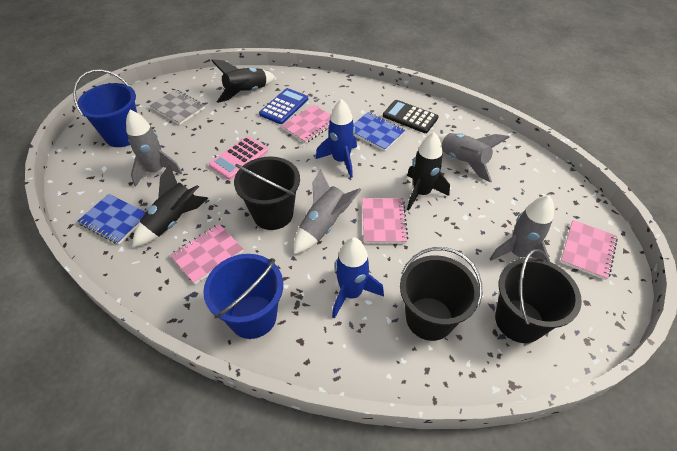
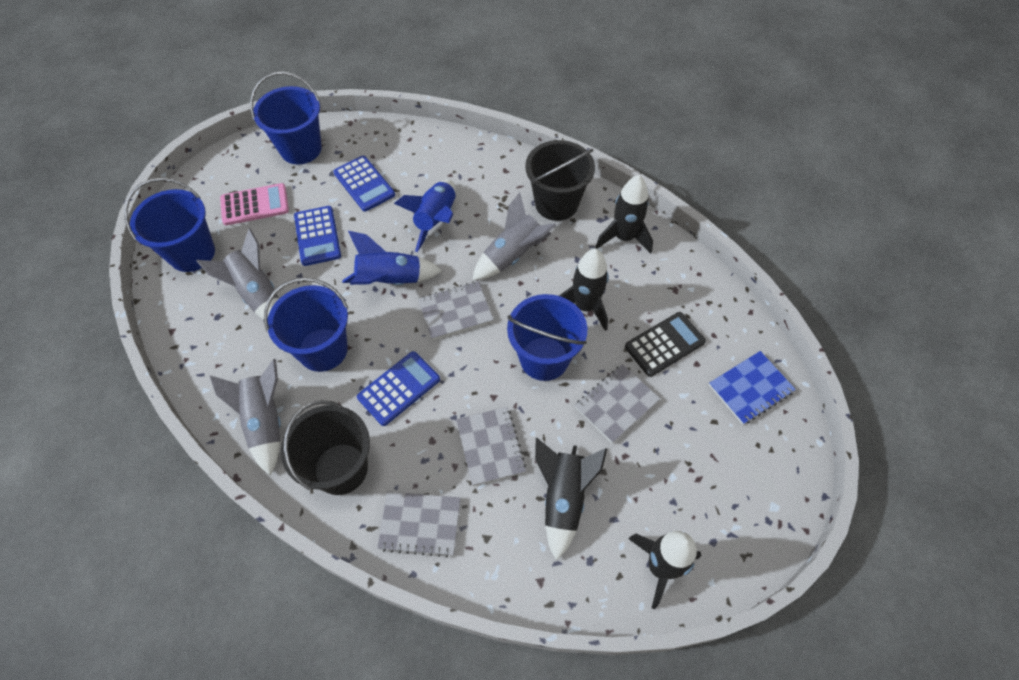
black bucket: [234,156,300,230] [400,247,482,341] [495,249,582,343] = 3 -> [281,400,370,495] [525,140,595,221] = 2
black rocket: [132,164,208,247] [211,59,275,103] [407,132,450,211] = 3 -> [535,438,607,561] [559,249,609,331] [596,175,653,254] [629,531,701,609] = 4
blue bucket: [73,69,137,147] [203,254,283,339] = 2 -> [124,178,215,272] [250,72,322,164] [264,278,348,372] [507,294,587,381] = 4
blue calculator: [259,88,308,124] = 1 -> [294,206,341,266] [333,156,395,212] [357,351,440,426] = 3
blue notebook: [77,194,146,244] [353,112,405,151] = 2 -> [709,351,796,425] = 1
grey notebook: [150,90,205,125] = 1 -> [377,491,461,557] [418,281,494,340] [456,407,526,486] [575,364,660,443] = 4
grey rocket: [126,110,182,187] [294,169,361,254] [438,133,510,183] [490,195,554,261] = 4 -> [196,228,279,320] [210,359,281,475] [473,193,556,280] = 3
pink notebook: [170,224,244,284] [281,105,331,144] [362,198,408,243] [560,220,618,280] = 4 -> none = 0

